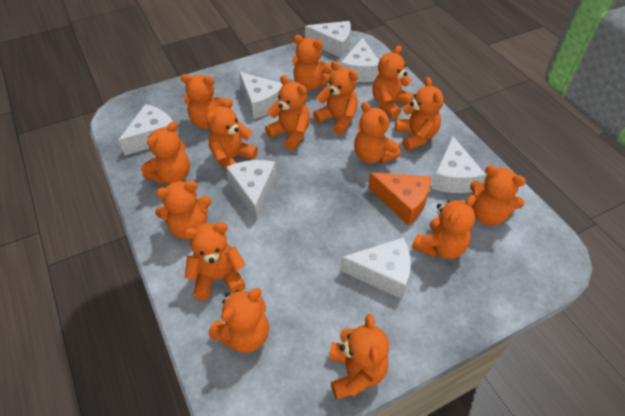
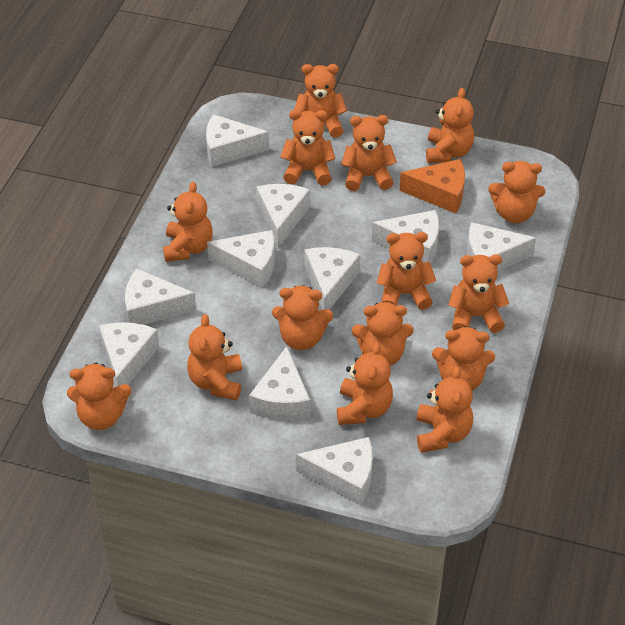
white cheese: [118,104,177,156] [226,160,277,220] [239,72,283,119] [305,21,351,58] [341,38,380,82] [341,238,411,299] [431,136,486,193] = 7 -> [99,322,159,386] [125,268,196,325] [206,114,269,167] [207,230,275,288] [249,346,310,420] [256,184,310,247] [296,437,373,506] [305,247,360,310] [372,210,439,264] [467,222,536,271] = 10

